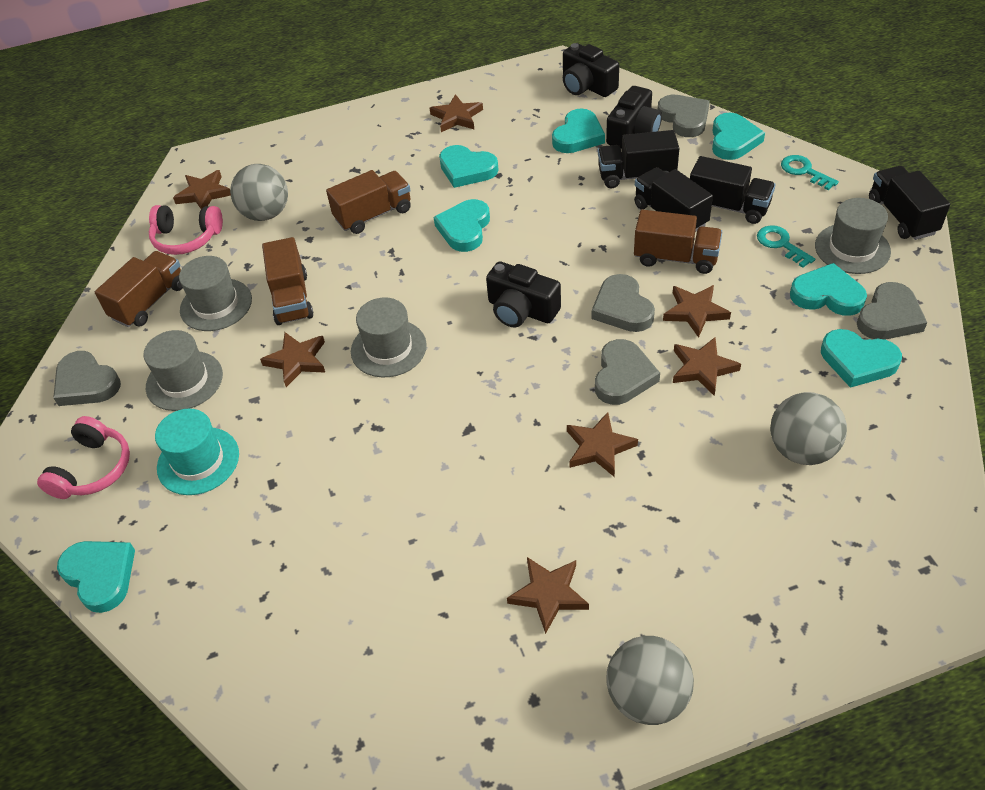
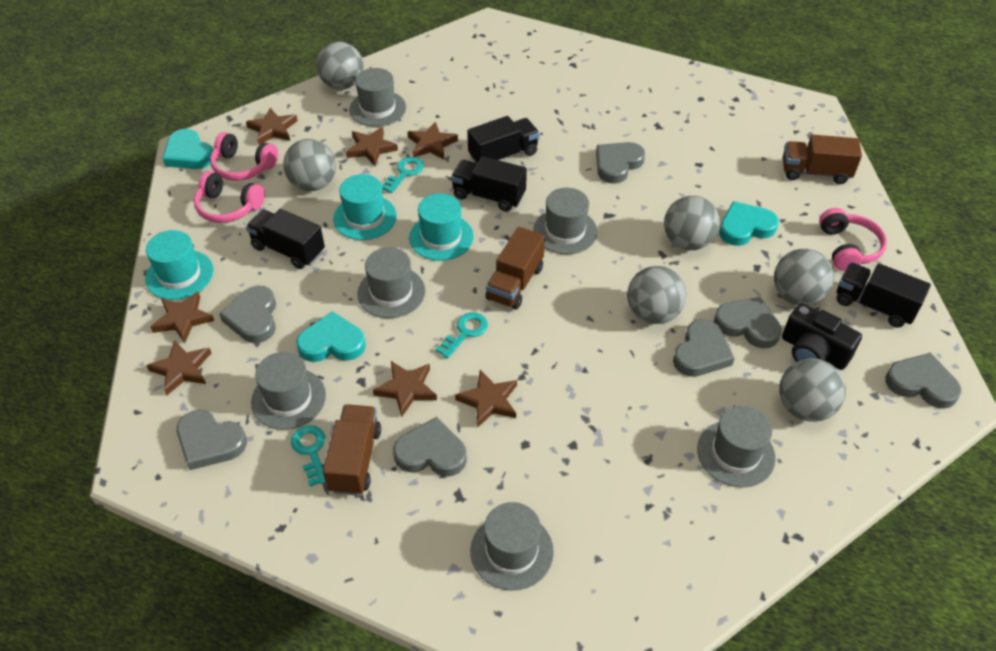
black camera: [486,261,561,327] [563,43,619,97] [606,86,662,148] = 3 -> [782,303,862,370] = 1
brown truck: [95,251,183,327] [262,237,313,325] [326,170,411,234] [634,210,722,274] = 4 -> [323,404,381,496] [485,227,545,310] [783,135,862,184] = 3
grey ball: [230,164,288,221] [606,636,694,725] [770,392,847,465] = 3 -> [283,139,336,191] [316,41,364,90] [627,266,686,324] [664,196,720,250] [774,249,834,306] [779,358,846,422] = 6
grey hat: [143,330,223,411] [179,256,252,331] [351,297,427,377] [815,198,891,274] = 4 -> [251,352,326,430] [349,68,406,127] [357,247,425,318] [470,502,554,591] [533,188,597,254] [697,406,776,488] = 6
grey heart: [53,351,121,406] [592,274,655,332] [595,339,660,405] [658,95,710,137] [857,282,927,340] = 5 -> [177,410,247,470] [219,286,276,343] [393,417,467,476] [596,142,645,184] [673,319,735,377] [714,297,782,348] [885,353,962,409] = 7
pink headphones: [37,416,130,499] [149,205,223,255] = 2 -> [194,171,265,223] [210,132,278,181] [819,208,887,271] = 3
turquoise hat: [155,408,239,495] = 1 -> [145,230,214,300] [333,174,397,240] [409,193,474,261] = 3
turquoise heart: [57,541,135,613] [434,199,490,252] [439,145,499,188] [552,108,605,153] [712,113,765,160] [790,263,867,316] [821,329,902,388] = 7 -> [162,129,213,169] [296,311,366,362] [719,201,779,246] = 3
turquoise key: [757,225,815,268] [781,155,839,190] = 2 -> [291,425,326,486] [382,157,424,193] [435,312,488,359] = 3

